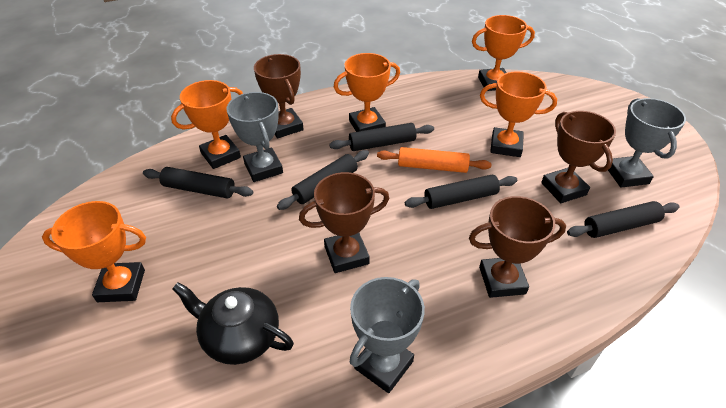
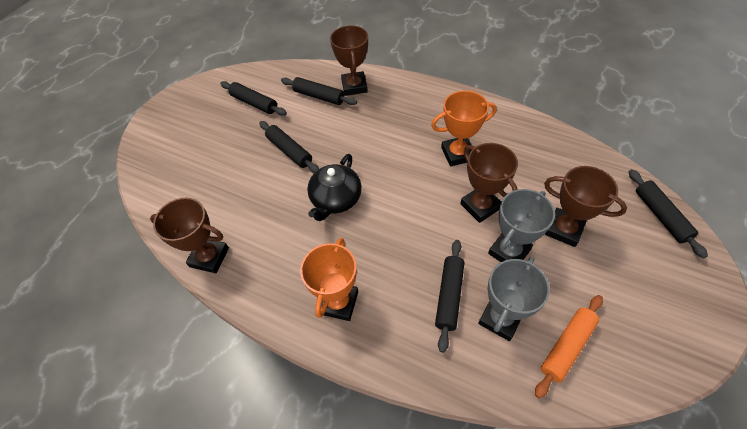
grey trophy: [226,92,283,182] [350,277,425,393] [608,98,686,188] = 3 -> [478,257,550,341] [488,189,555,262] = 2
orange trophy: [42,201,146,302] [171,80,243,169] [334,53,400,132] [472,15,535,91] [480,71,557,157] = 5 -> [300,238,358,321] [431,91,497,166] = 2

